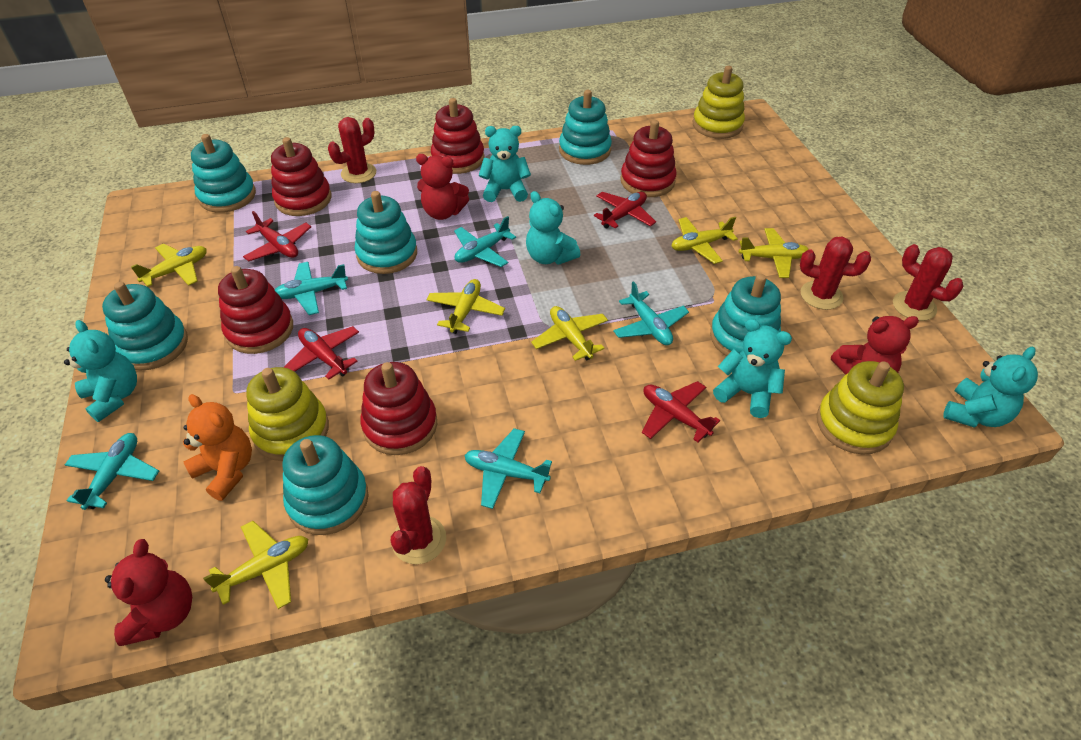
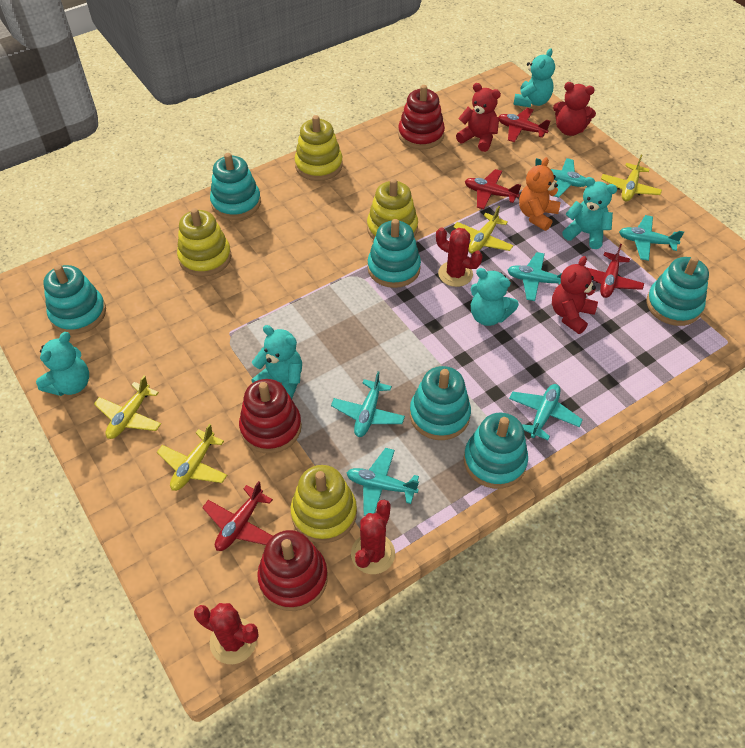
red cactus: [328,117,376,183] [391,466,446,564] [800,237,871,310] [893,244,963,321] = 4 -> [194,603,259,664] [351,500,395,574] [436,227,483,287] = 3
red stacking toy: [218,266,293,354] [271,137,331,216] [361,362,437,455] [431,98,484,174] [621,120,677,197] = 5 -> [239,379,302,454] [257,530,328,611] [398,85,445,149] = 3
turquoise plane: [65,433,159,510] [275,262,348,315] [454,216,516,267] [464,428,552,509] [613,281,689,345] = 5 -> [331,371,405,437] [347,448,419,516] [508,252,562,301] [509,384,583,440] [535,158,586,198] [619,215,684,261] = 6
yellow plane: [131,244,207,287] [203,521,308,609] [426,279,505,334] [531,306,608,361] [671,217,738,264] [739,228,808,278] = 6 -> [94,376,161,439] [157,424,227,491] [453,206,513,254] [601,155,662,201] = 4
yellow stacking toy: [246,367,329,461] [692,66,745,139] [817,361,904,455] = 3 -> [177,208,231,277] [290,465,357,543] [295,115,343,181] [367,178,418,240] = 4

